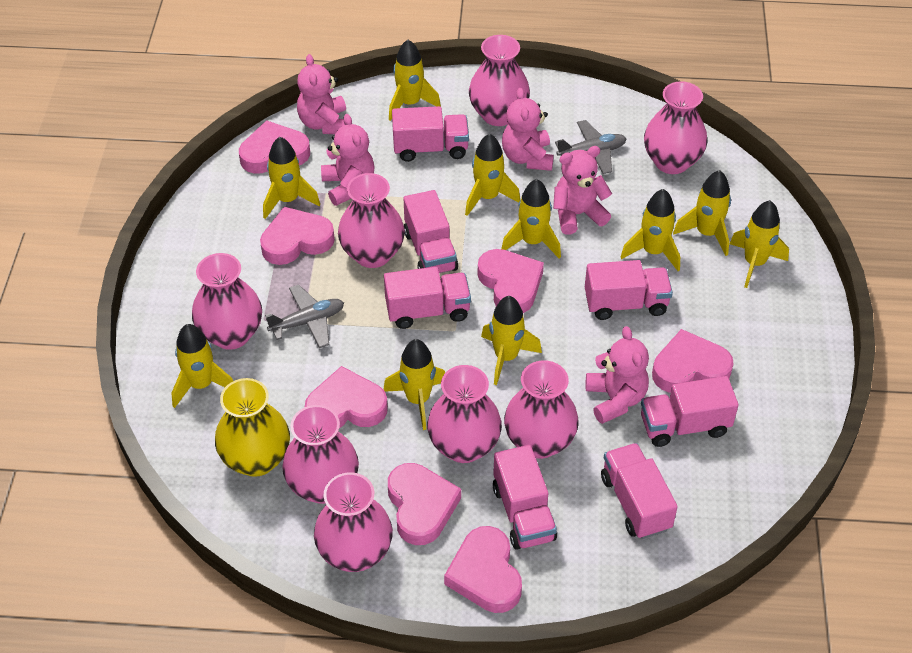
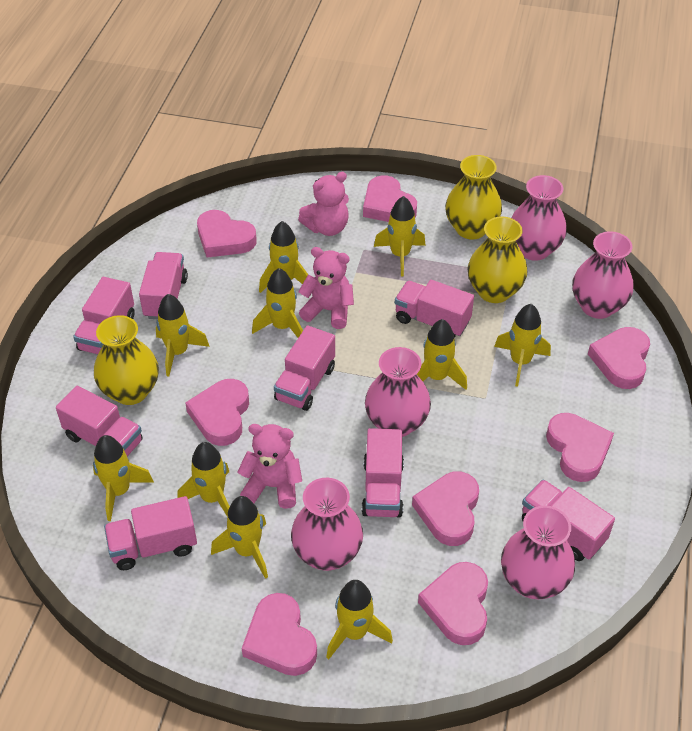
grey plane: [265,285,344,348] [555,120,626,174] = 2 -> none = 0
pink heart: [239,120,310,174] [260,207,335,265] [305,366,388,428] [388,463,461,545] [444,526,522,613] [478,249,544,313] [652,329,734,393] = 7 -> [185,379,249,446] [197,210,257,257] [242,593,317,676] [363,175,417,222] [412,471,479,546] [418,562,488,645] [546,413,614,482] [588,327,650,389] = 8
pink teddy bear: [297,54,346,134] [321,114,375,206] [502,88,554,171] [553,146,612,235] [585,326,649,424] = 5 -> [238,424,302,509] [298,172,349,236] [298,247,354,329] = 3
pink truck: [384,267,471,329] [392,106,469,162] [403,190,458,273] [493,445,557,550] [585,260,673,320] [601,443,678,539] [641,376,739,447] = 7 -> [56,386,143,456] [73,277,135,354] [104,496,197,570] [139,252,188,319] [274,325,335,411] [362,428,404,518] [395,280,474,338] [522,479,615,561] = 8
pink vase: [192,253,262,350] [282,405,359,504] [314,472,393,572] [338,173,405,268] [427,365,502,463] [469,35,530,126] [504,360,579,459] [644,81,707,174] = 8 -> [291,478,363,571] [365,347,431,437] [501,506,575,599] [511,175,567,261] [572,231,633,319] = 5
yellow vase: [215,378,290,477] = 1 -> [94,315,159,405] [445,155,502,239] [468,216,527,303] = 3

